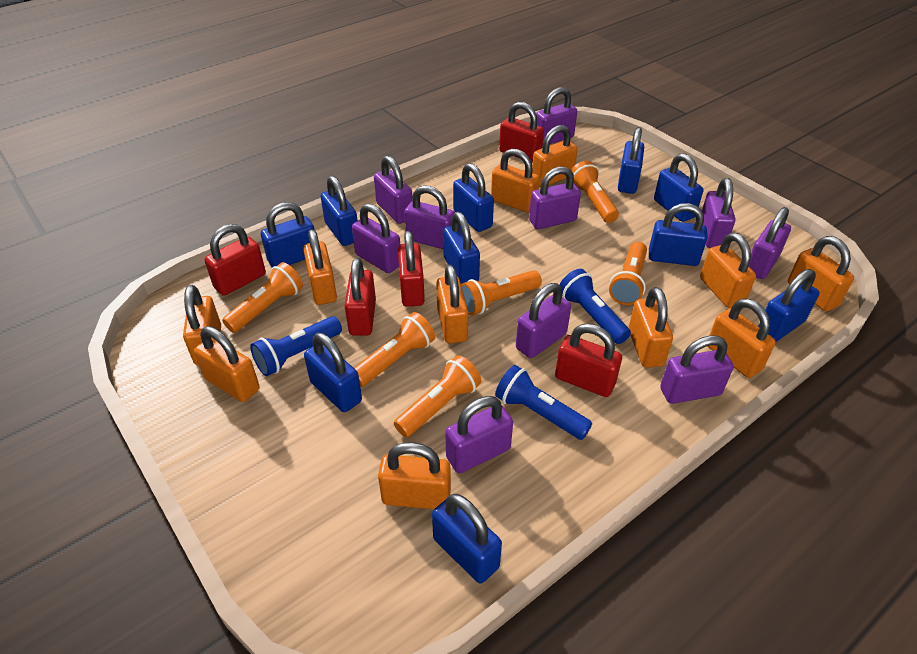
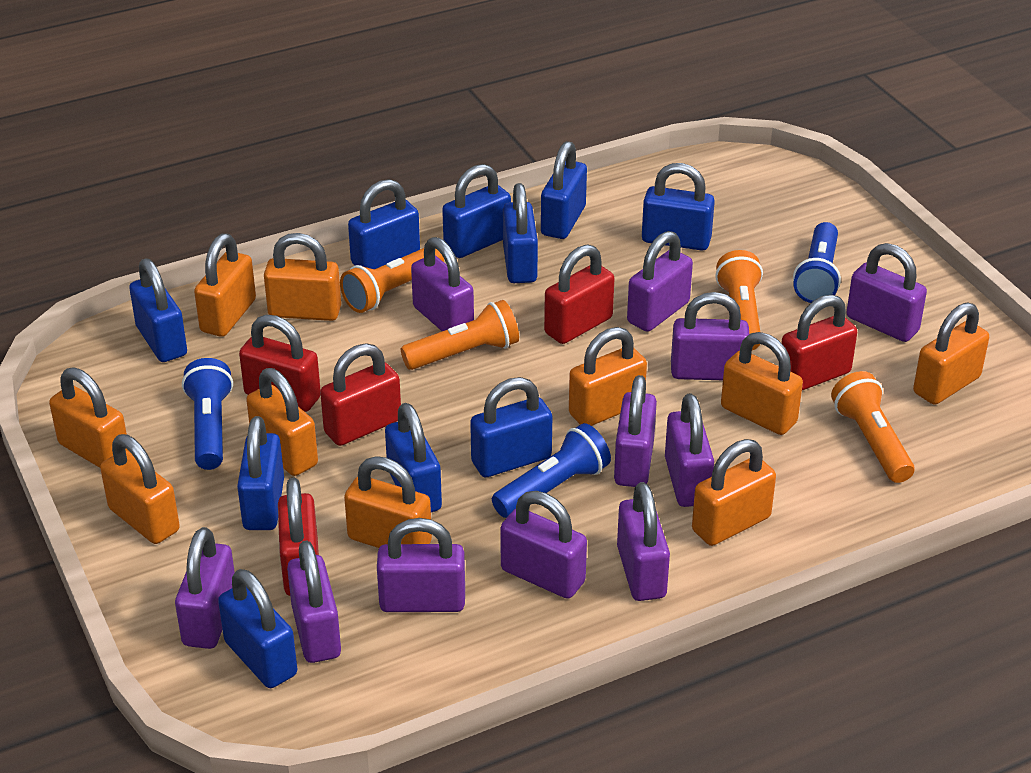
orange flashlight: [222,262,303,333] [354,312,435,386] [394,355,481,437] [461,270,542,315] [571,161,619,223] [609,242,647,305] = 6 -> [340,248,444,313] [401,300,519,370] [715,250,763,350] [831,371,915,483] = 4
orange padlock: [183,285,221,365] [194,326,260,402] [303,229,337,305] [378,442,451,509] [436,265,468,343] [491,149,540,212] [532,125,578,187] [629,287,673,368] [700,233,756,308] [708,298,776,378] [788,236,854,311] = 11 -> [49,367,128,468] [100,434,180,544] [194,234,256,337] [246,368,318,476] [264,233,341,321] [344,456,432,548] [569,327,647,426] [692,439,776,546] [721,332,803,435] [913,303,989,405] = 10
purple padlock: [352,204,400,273] [374,156,413,224] [404,185,455,249] [445,396,513,473] [516,283,571,358] [529,166,581,229] [536,87,577,144] [660,335,734,404] [702,178,735,248] [749,207,791,279] = 10 -> [175,527,235,649] [287,540,341,663] [377,518,465,612] [411,237,474,331] [500,491,587,599] [614,375,657,487] [617,482,670,601] [627,231,693,332] [665,393,714,507] [671,292,749,380] [847,243,927,342] = 11

